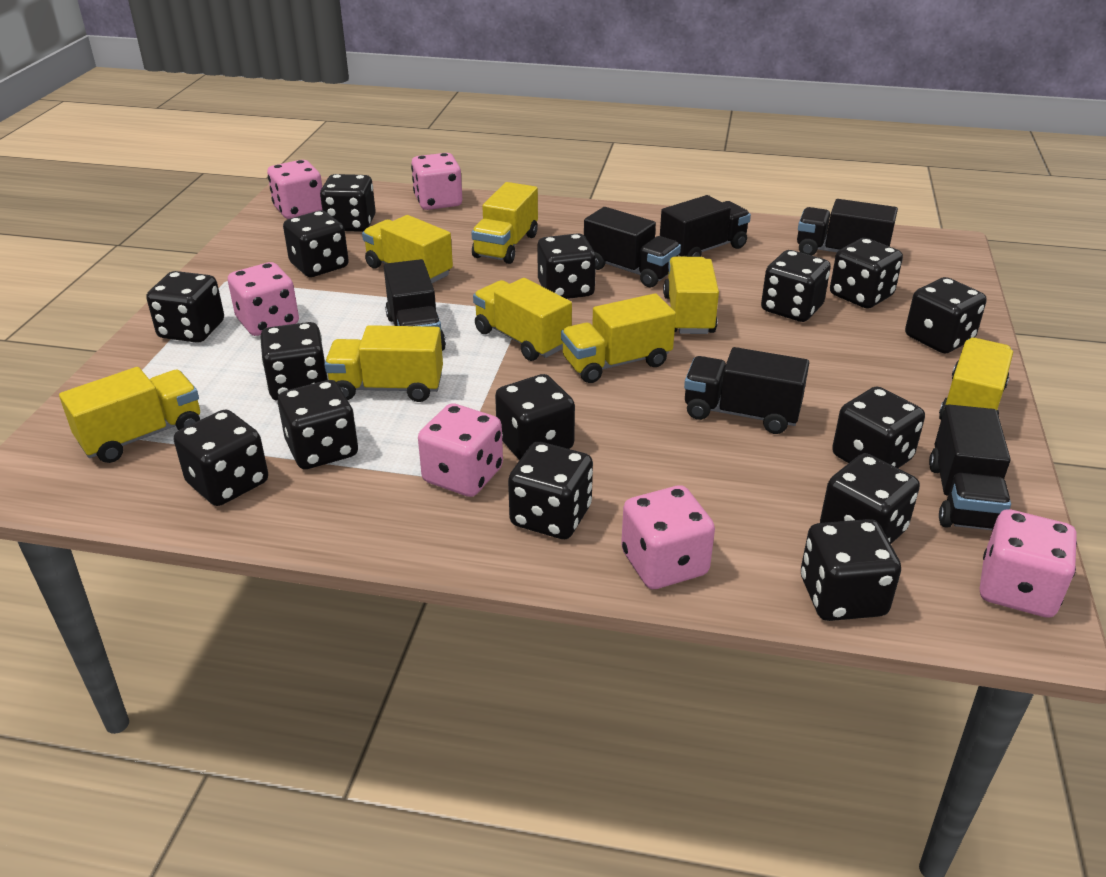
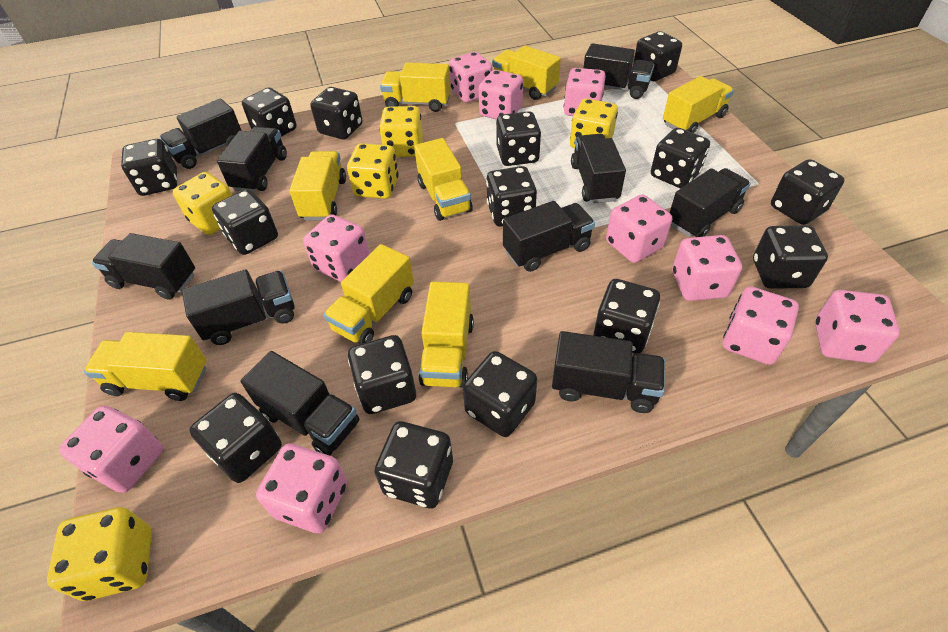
black truck: [384,259,446,351] [584,207,681,287] [660,195,751,257] [684,347,809,434] [797,199,898,255] [929,404,1011,531] = 6 -> [92,233,195,299] [159,99,242,169] [182,269,294,345] [217,127,287,193] [240,351,359,455] [503,201,595,272] [552,331,665,413] [571,134,626,203] [584,43,654,99] [670,168,751,237] = 10
pink dice: [228,262,299,336] [267,160,322,219] [411,153,462,210] [418,403,503,497] [621,485,715,589] [980,509,1077,618] = 6 -> [59,405,164,493] [256,443,348,533] [303,214,370,282] [449,52,492,103] [479,70,523,120] [564,68,606,116] [606,195,672,263] [672,235,742,301] [723,287,799,365] [815,290,900,363] = 10
yellow dice: none = 0 -> [47,507,152,601] [173,172,232,235] [347,143,399,199] [379,106,423,157] [570,99,618,148] = 5

